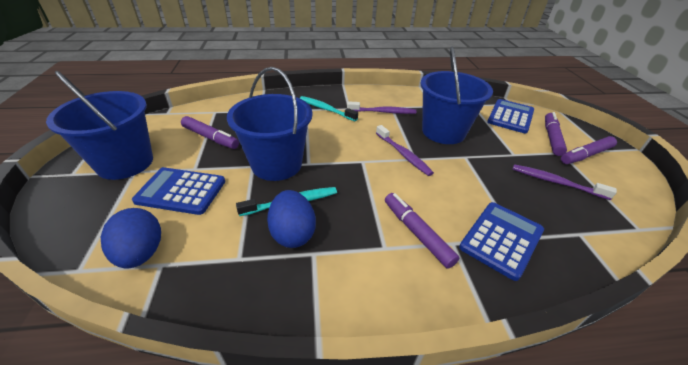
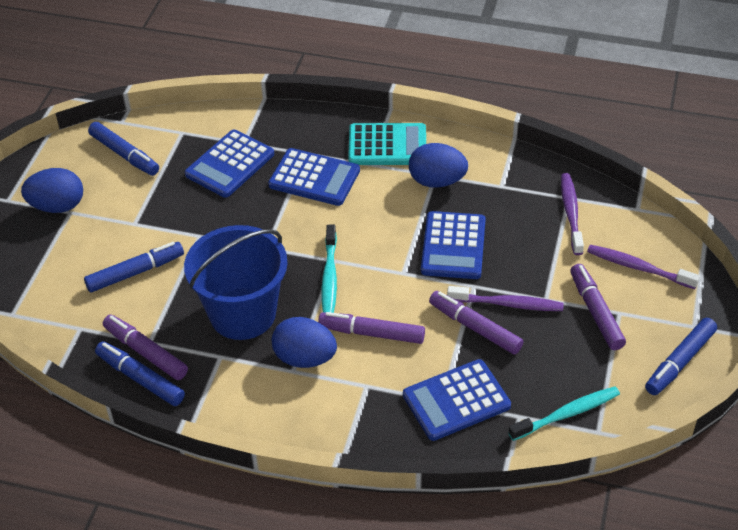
blue bucket: [46,70,153,180] [227,67,312,181] [420,46,493,144] = 3 -> [184,225,288,340] = 1
blue calculator: [132,167,225,215] [459,202,544,281] [487,99,534,133] = 3 -> [185,130,274,198] [268,148,360,206] [403,359,511,441] [421,211,486,279] = 4
blue egg: [101,208,161,268] [267,190,316,248] = 2 -> [21,168,83,213] [272,317,337,368] [409,143,468,188] = 3
blue marker: none = 0 -> [84,242,184,293] [88,122,159,176] [95,341,185,406] [645,318,717,395] = 4
turquoise calculator: none = 0 -> [348,123,426,165] = 1

